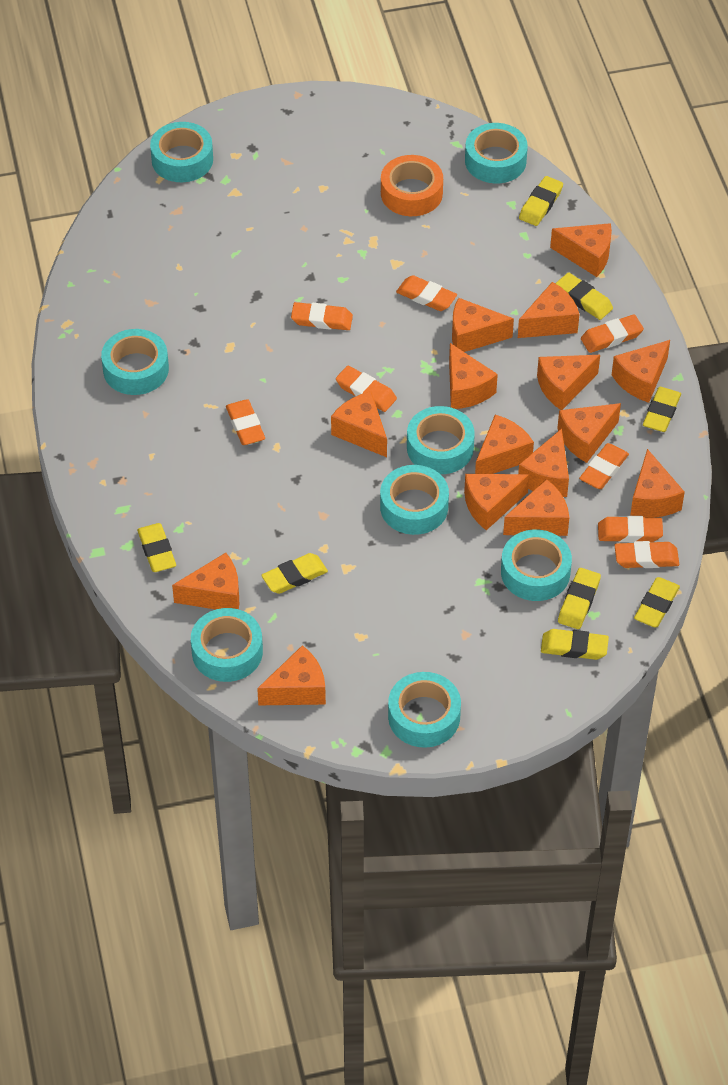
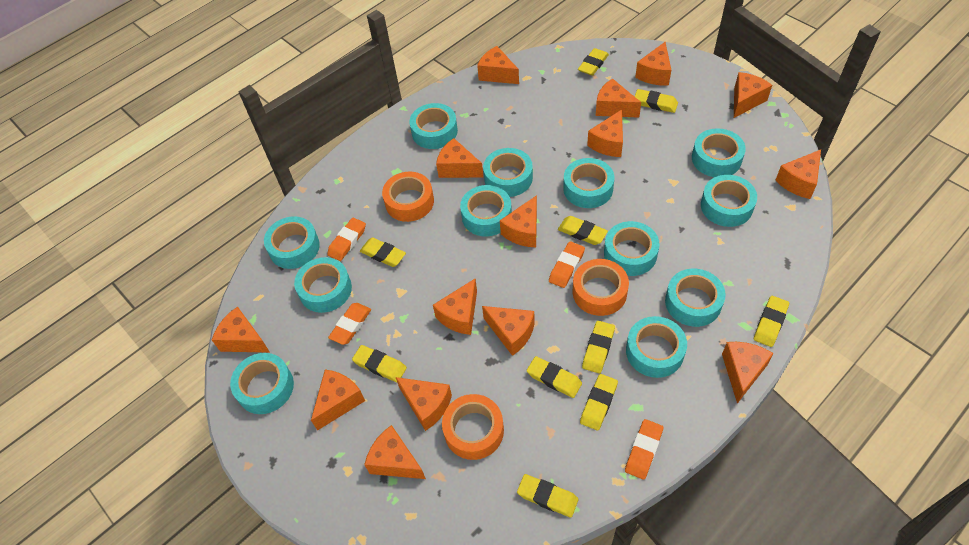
orange eraser: [226,399,265,445] [291,302,353,330] [336,366,397,412] [396,275,457,311] [579,443,629,489] [581,314,644,353] [598,516,663,543] [614,541,679,568] = 8 -> [327,218,366,261] [328,303,371,345] [549,241,585,288] [625,419,663,480] = 4
orange tape: [381,155,443,216] = 1 -> [382,172,434,222] [442,394,504,460] [573,259,629,316] = 3
turquoise tape: [101,329,169,395] [150,122,213,182] [191,608,263,682] [380,465,449,535] [388,672,461,748] [407,406,475,474] [465,123,528,183] [501,529,572,601] = 8 -> [230,353,294,414] [264,217,320,269] [294,257,352,313] [409,103,458,149] [460,185,512,236] [483,148,533,197] [563,158,614,208] [604,221,660,276] [626,316,687,378] [665,269,726,327] [692,128,746,177] [701,175,757,227] = 12
yellow eraser: [137,523,176,572] [261,553,328,594] [519,176,563,226] [541,629,609,660] [556,272,613,320] [558,568,601,629] [634,577,680,627] [643,387,681,432] = 8 -> [352,345,407,382] [360,237,406,267] [517,474,578,518] [527,356,582,398] [558,216,608,245] [578,48,609,76] [580,374,618,431] [582,321,615,373] [634,89,678,113] [754,296,789,347] = 10

